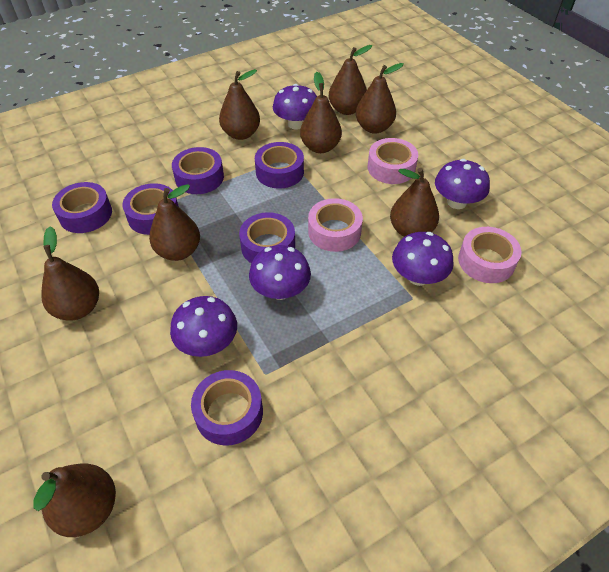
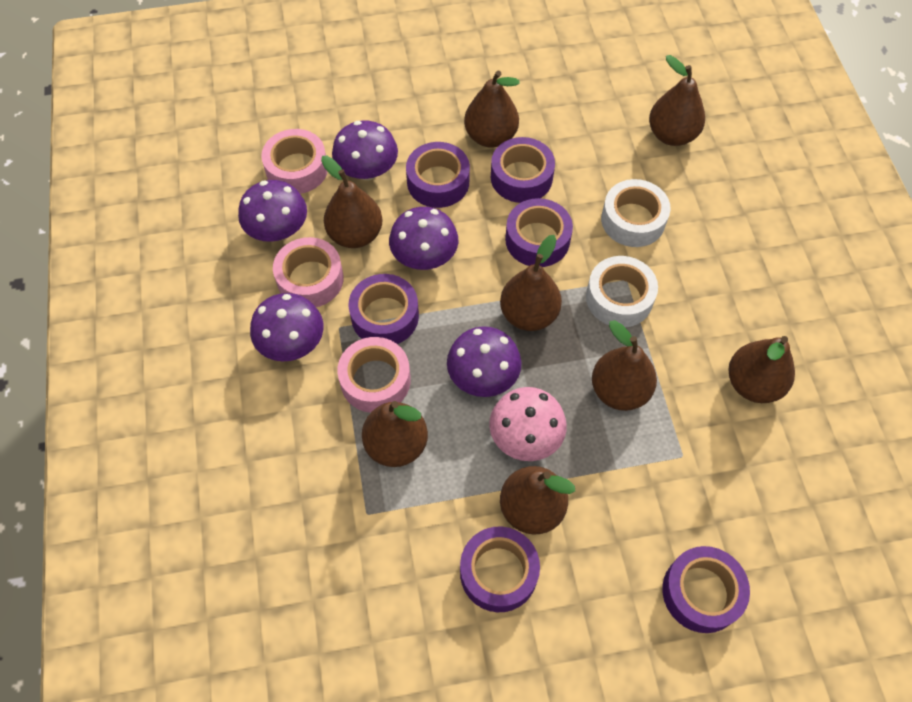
pink mushroom: none = 0 -> [489,387,567,461] = 1
white tape: none = 0 -> [586,256,658,327] [601,179,671,247] = 2

